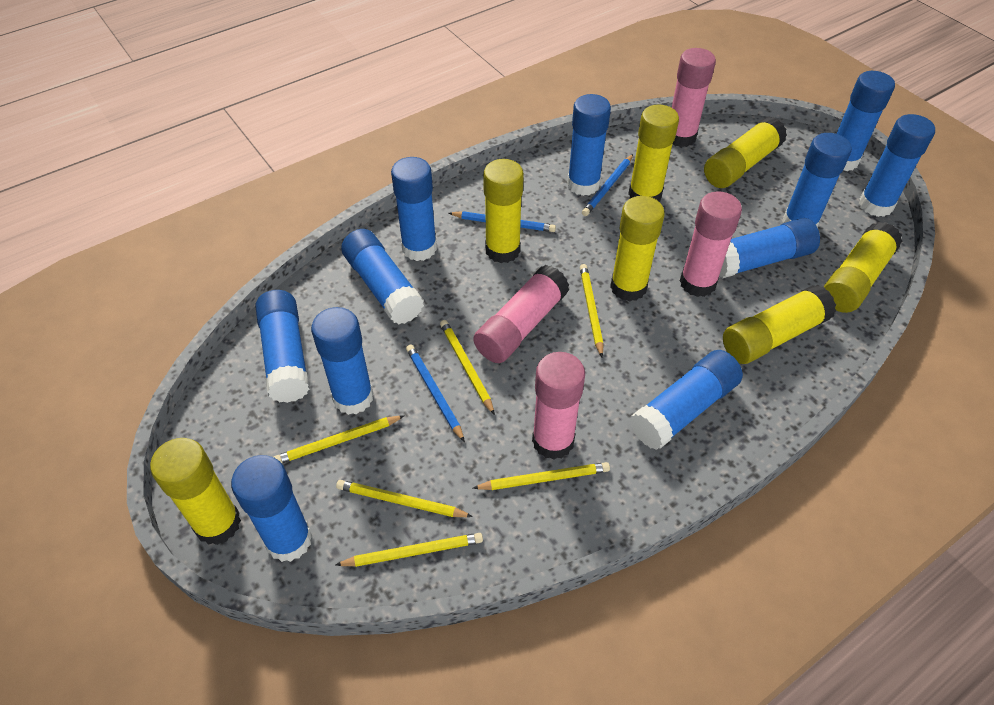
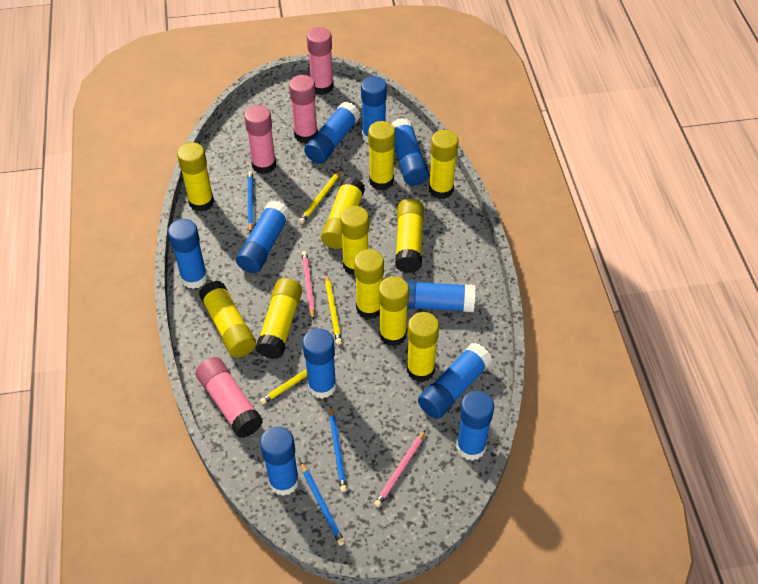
blue glue stick: [231,455,312,562] [255,290,310,403] [311,307,374,415] [341,229,424,324] [391,157,437,261] [567,94,611,196] [630,350,743,450] [719,218,820,278] [782,133,852,227] [837,71,895,171] [859,114,935,217] = 11 -> [168,219,208,289] [236,201,290,273] [260,426,299,496] [303,328,337,399] [304,102,360,164] [361,76,387,143] [391,118,429,186] [405,280,475,312] [418,343,492,419] [456,391,494,461] = 10
pink pencil: none = 0 -> [302,251,315,320] [374,430,426,507] = 2
yellow glue stick: [150,438,241,545] [483,159,524,263] [610,196,665,301] [628,104,679,202] [704,117,787,188] [723,285,836,364] [824,222,902,313] = 7 -> [177,142,214,212] [199,280,256,358] [256,278,302,359] [321,177,365,249] [340,206,369,276] [354,249,384,319] [368,121,395,190] [379,276,409,346] [395,198,424,273] [407,312,439,382] [429,130,459,199] = 11
yellow pencil: [274,415,405,463] [336,480,473,517] [336,533,483,567] [440,320,495,415] [473,462,610,490] [580,264,604,357] = 6 -> [260,354,335,404] [299,169,342,224] [325,273,342,345] = 3

